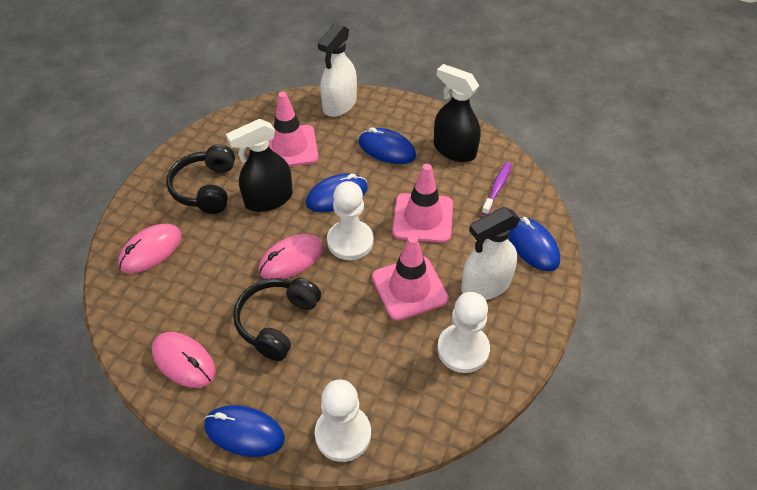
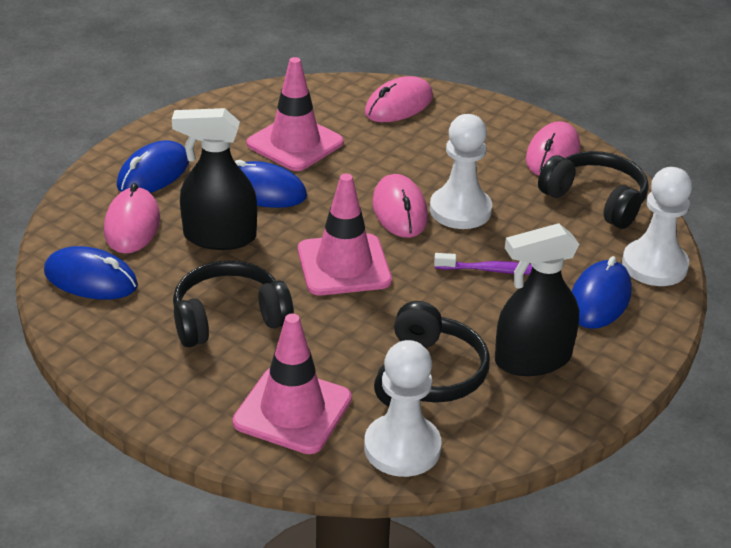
black headphones: [166,144,235,214] [233,278,321,361] = 2 -> [173,260,294,347] [374,301,490,406] [538,151,649,229] = 3
pink mouse: [118,223,182,273] [152,332,216,388] [258,234,323,279] = 3 -> [104,183,160,254] [365,76,433,122] [372,174,428,238] [526,121,580,176] = 4
white spray bottle: [318,23,357,117] [461,207,520,300] = 2 -> none = 0

